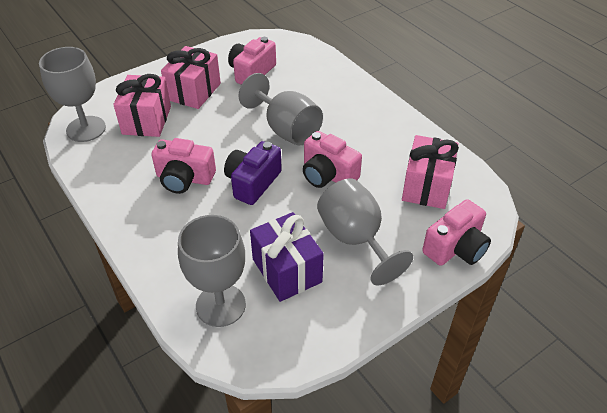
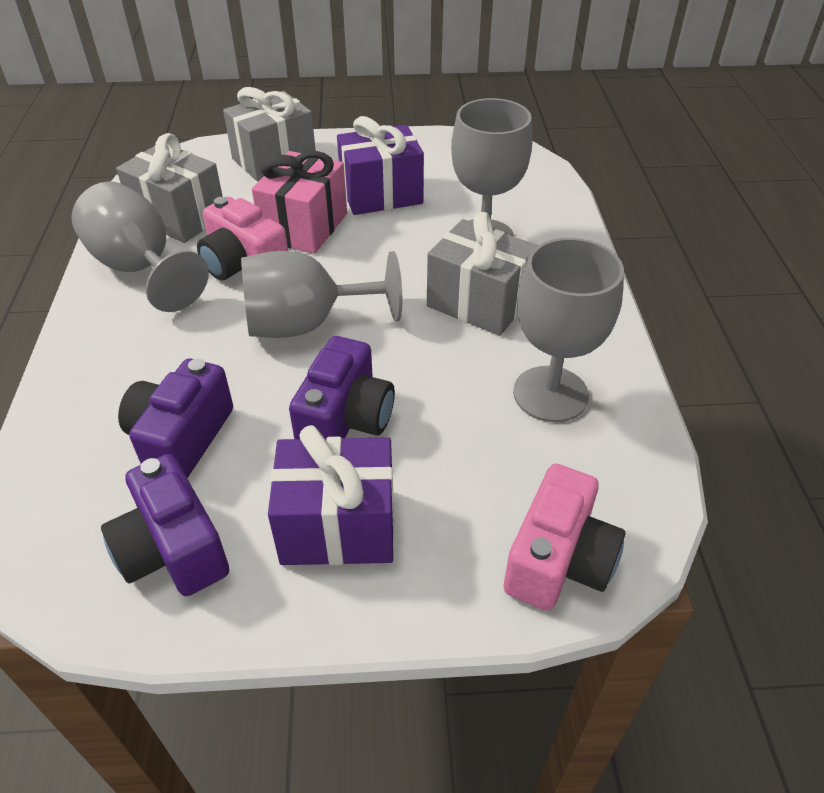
grey gift: none = 0 -> [116,133,223,243] [223,87,316,182] [427,212,538,336] = 3
pink camera: [152,138,216,194] [228,37,276,85] [303,131,362,188] [422,199,491,266] = 4 -> [197,197,288,280] [503,464,626,611] = 2
pink gift: [113,74,171,137] [161,46,221,109] [402,135,459,209] = 3 -> [252,151,347,254] = 1
purple camera: [224,141,282,205] = 1 -> [101,454,229,596] [118,359,233,478] [289,336,395,439] = 3
purple gift: [250,212,324,302] = 1 -> [268,425,394,565] [337,116,424,215] = 2

